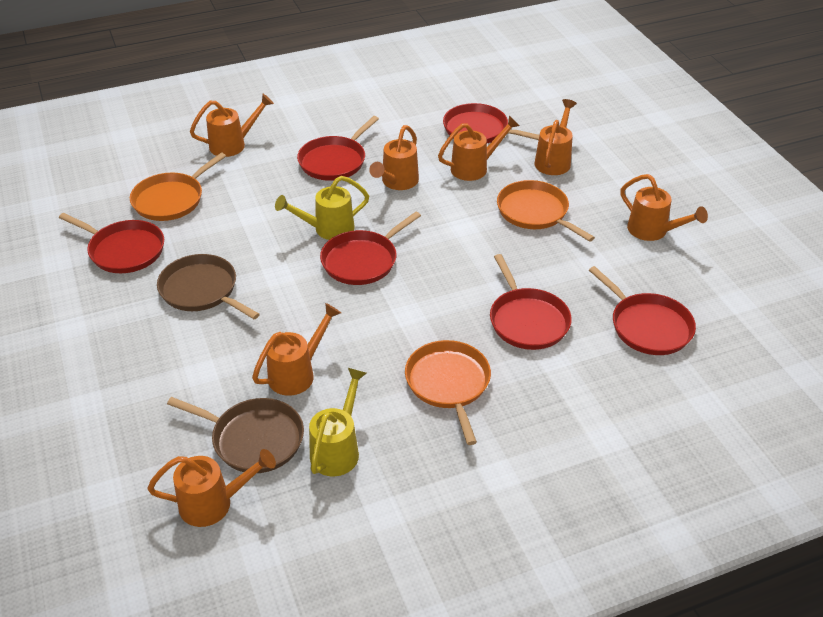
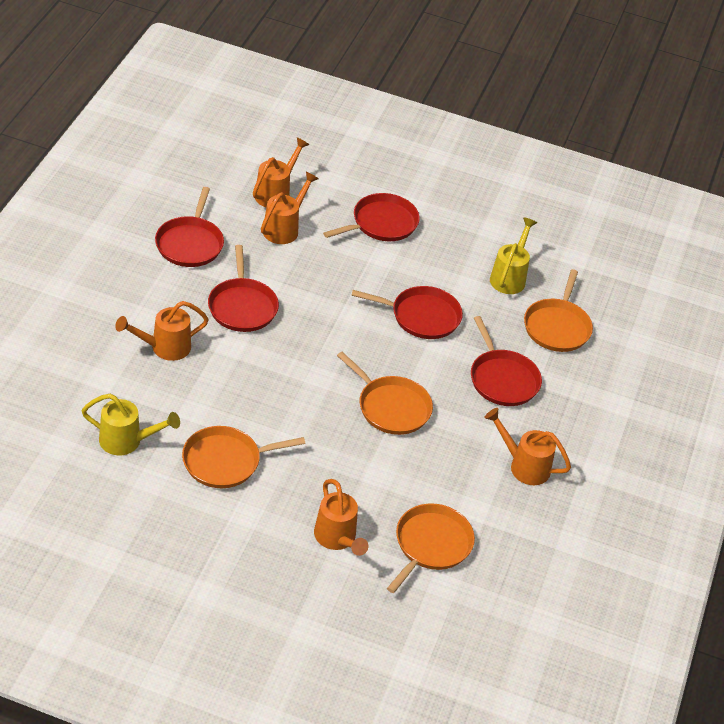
brown pan: [157,254,260,319] [167,397,304,473] = 2 -> none = 0
orange pan: [130,153,226,221] [405,340,491,445] [497,180,595,242] = 3 -> [182,426,305,488] [337,352,433,435] [387,504,475,593] [524,269,593,352] = 4
orange watering can: [147,449,276,527] [190,94,274,157] [252,303,341,396] [369,125,419,190] [438,115,520,181] [534,99,577,175] [620,174,708,241] = 7 -> [115,301,209,361] [253,137,309,207] [261,171,318,244] [314,479,368,556] [484,408,571,485] = 5
red pan: [59,213,164,273] [297,116,379,181] [320,212,421,285] [443,103,539,143] [490,254,572,350] [589,266,696,355] = 6 -> [155,187,224,267] [208,245,279,332] [323,193,420,241] [351,286,463,339] [471,316,542,406] = 5

